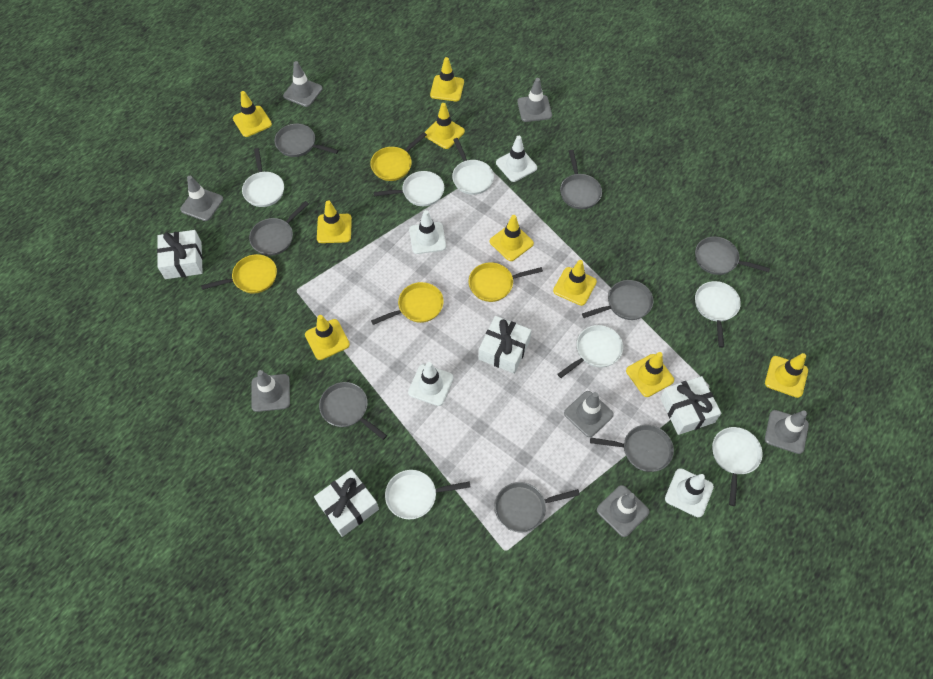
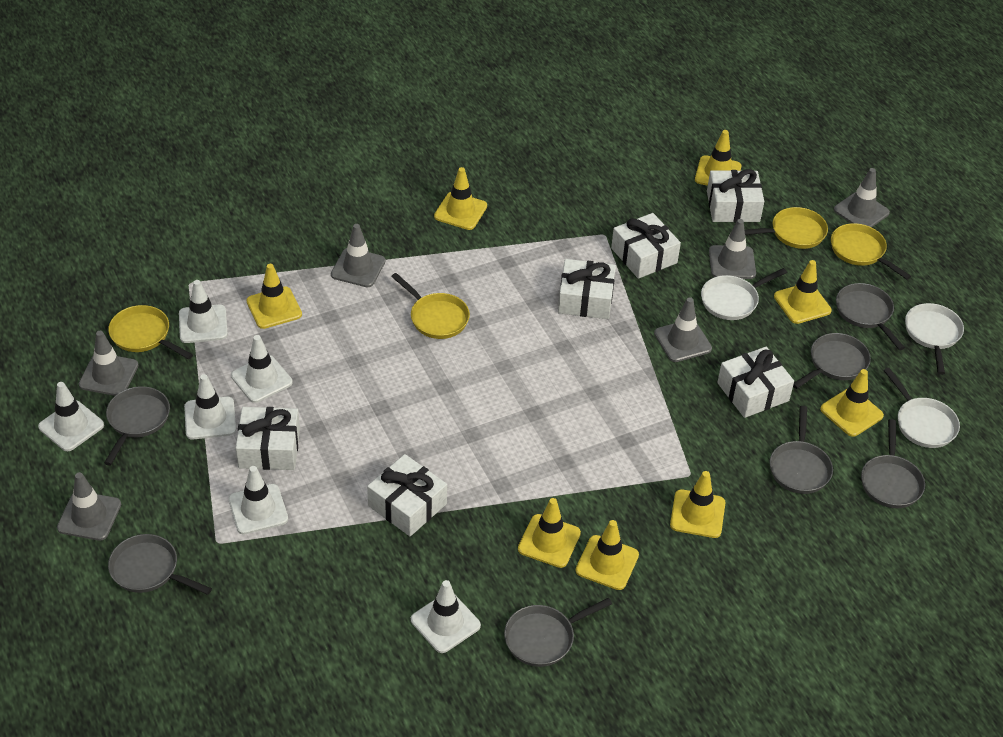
grey pan: [249,201,309,256] [274,124,339,157] [319,382,387,440] [495,482,580,533] [560,150,602,209] [582,280,653,320] [590,425,674,472] [695,237,770,275] = 8 -> [104,386,170,465] [108,534,212,595] [504,598,612,667] [770,406,833,494] [793,333,871,389] [836,283,905,350] [861,419,925,508] = 7
grey traffic cone: [180,176,223,221] [251,370,290,412] [283,61,322,107] [517,78,552,122] [564,391,614,437] [597,485,649,537] [765,410,809,454] = 7 -> [57,472,121,541] [79,331,138,396] [331,224,386,287] [654,297,712,362] [709,219,756,279] [834,168,890,227] = 6
white gift: [157,230,203,279] [314,469,379,537] [479,316,532,374] [660,376,722,435] = 4 -> [236,407,300,470] [367,454,447,536] [558,259,616,319] [611,213,681,279] [707,169,764,222] [717,347,794,418] = 6
white pan: [242,148,284,207] [374,171,444,206] [385,470,471,519] [452,138,494,195] [557,325,623,378] [695,281,741,348] [712,427,763,506] = 7 -> [701,268,787,320] [883,368,960,448] [905,303,964,375] = 3
white traffic cone: [408,362,454,406] [409,210,446,254] [496,136,537,182] [665,468,714,517] = 4 -> [38,382,104,451] [179,280,228,343] [184,374,236,440] [229,466,288,535] [231,335,293,403] [411,580,481,653] = 6
yellow traffic cone: [233,91,272,137] [305,315,350,360] [317,200,352,243] [425,103,465,149] [430,57,464,101] [490,215,534,261] [553,260,597,306] [626,352,674,397] [765,353,808,398] = 9 -> [247,264,302,329] [434,167,487,230] [518,498,581,568] [576,520,639,590] [670,471,725,538] [695,130,741,186] [774,260,832,324] [820,369,884,437] = 8

